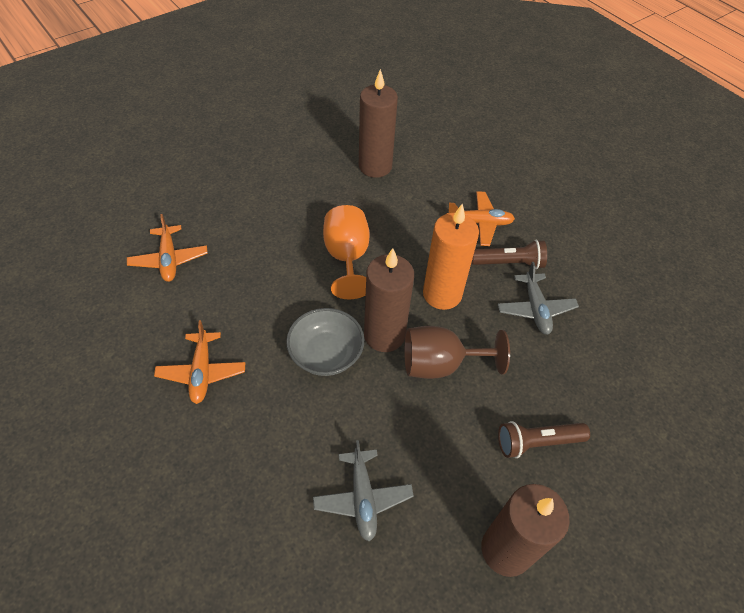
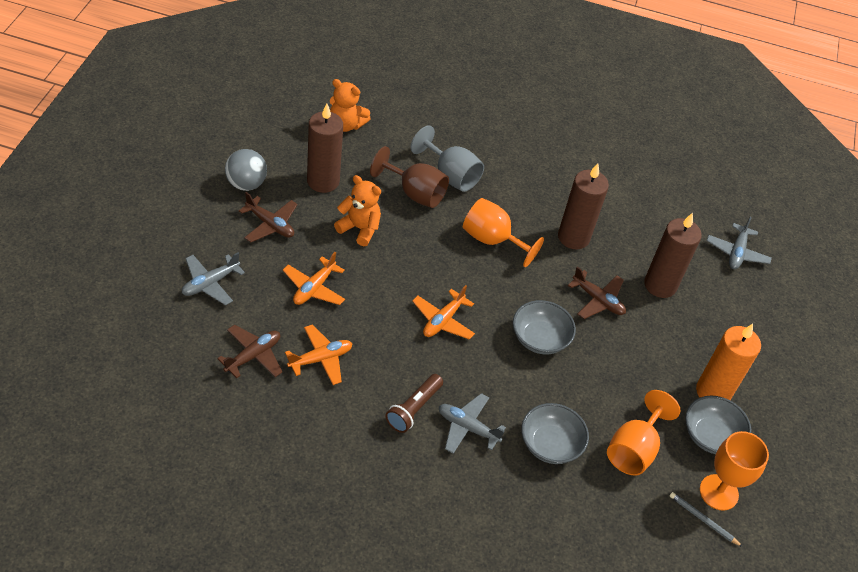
brown flashlight: [471,240,547,269] [498,421,590,458] = 2 -> [385,374,443,433] = 1
brown plane: none = 0 -> [217,325,282,378] [239,192,298,242] [568,266,626,319] = 3
grey ball: none = 0 -> [225,149,267,191] = 1
grey bowl: [286,308,364,376] = 1 -> [513,300,576,354] [521,403,589,464] [685,396,751,454] = 3
grey goblet: none = 0 -> [410,125,484,192] = 1
grey pencil: none = 0 -> [670,492,743,547] = 1
grey plane: [313,440,414,542] [498,262,579,335] = 2 -> [182,252,245,305] [439,393,506,454] [707,217,772,269] = 3
orange goblet: [323,205,369,299] = 1 -> [463,198,544,267] [607,390,681,476] [700,431,769,511] = 3
orange teddy bear: none = 0 -> [330,79,371,132] [334,175,381,246] = 2

